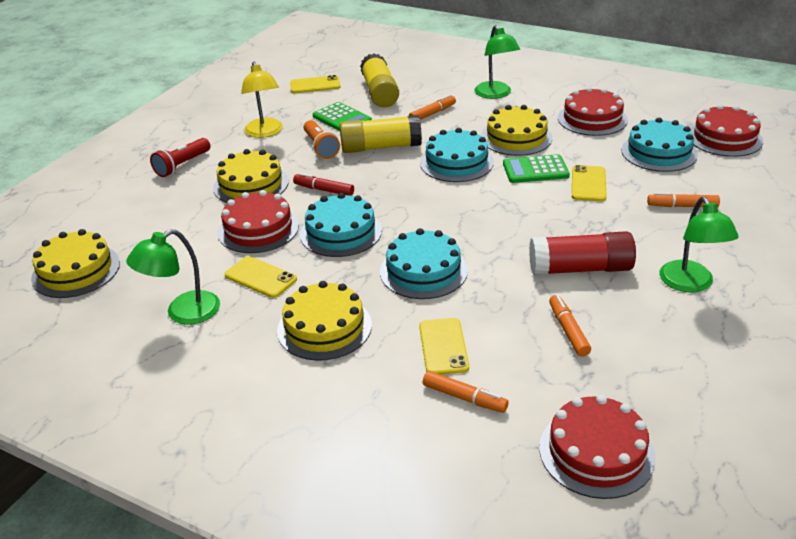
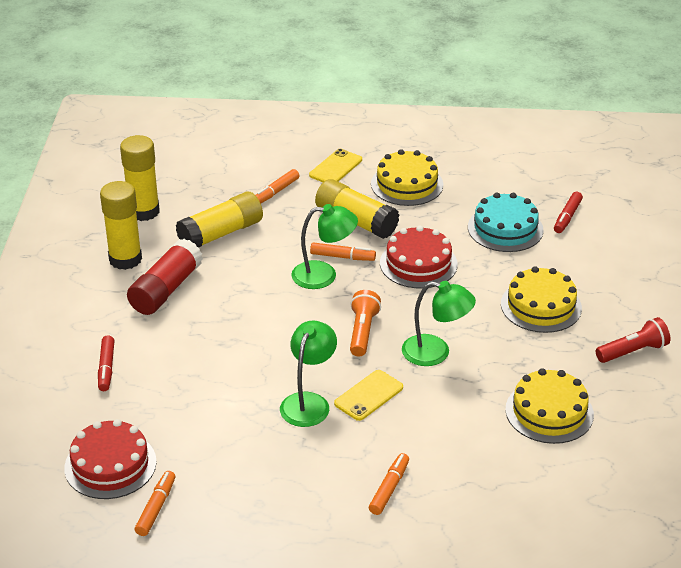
green calculator: [313,102,372,131] [503,154,570,183] = 2 -> none = 0
red cake: [218,190,299,253] [539,395,656,499] [558,87,628,136] [690,104,763,157] = 4 -> [64,419,157,499] [380,225,458,289] = 2
red marker: [293,173,354,196] = 1 -> [98,335,115,391] [554,192,583,233] = 2
turquoise cake: [300,193,382,257] [380,228,468,299] [420,128,494,182] [621,118,698,172] = 4 -> [468,193,544,252] = 1
yellow cake: [31,229,120,298] [213,149,289,203] [277,281,372,361] [481,105,552,156] = 4 -> [371,149,443,206] [501,266,582,333] [505,368,594,444] = 3
yellow glue stick: [340,115,422,153] [360,53,399,108] = 2 -> [100,181,142,270] [120,135,160,221] [176,192,263,248] [315,179,399,239] = 4
yellow lamp: [241,62,283,138] = 1 -> none = 0
yellow phone: [225,256,297,298] [290,75,340,93] [419,318,469,375] [572,165,607,201] = 4 -> [309,149,362,182] [334,370,403,421] = 2

